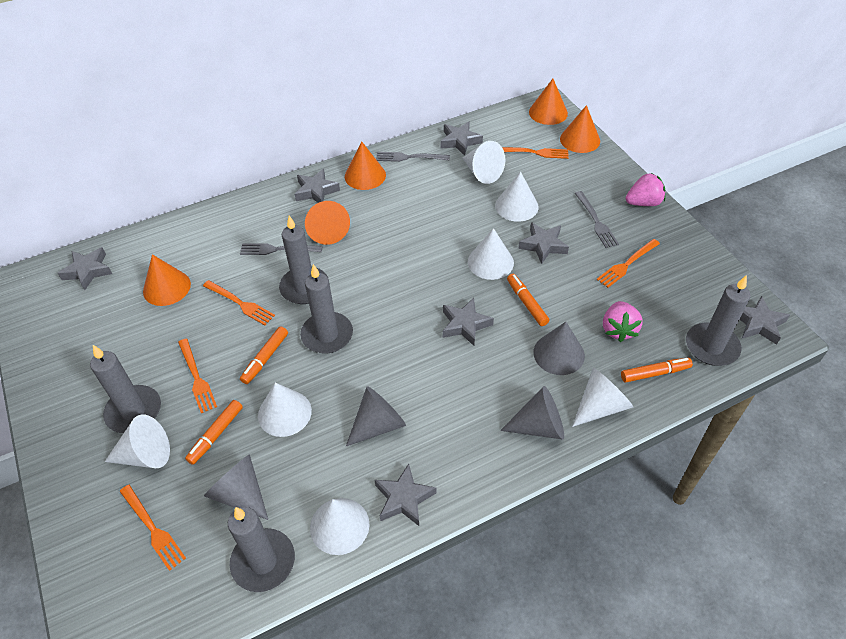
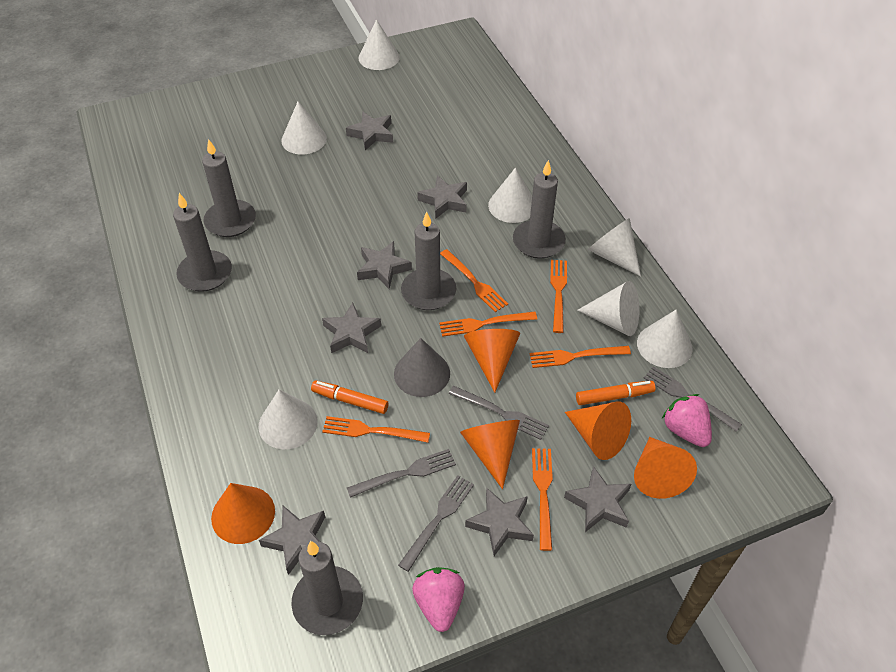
grey cone: [204,454,268,520] [346,386,406,446] [500,386,564,440] [534,322,585,375] = 4 -> [394,338,450,397] = 1
grey fork: [240,243,322,255] [376,152,450,162] [575,191,619,248] = 3 -> [347,449,456,498] [398,475,474,572] [449,386,549,440] [644,366,742,432] = 4
orange fork: [119,485,186,571] [178,339,217,413] [203,280,275,325] [502,147,569,159] [596,239,660,288] = 5 -> [322,416,430,443] [439,312,537,337] [440,249,508,312] [530,346,631,368] [532,448,553,551] [550,260,567,333] = 6
orange marker: [185,400,243,465] [240,326,288,384] [507,274,550,326] [621,358,693,383] = 4 -> [311,380,388,414] [576,381,656,405] = 2

